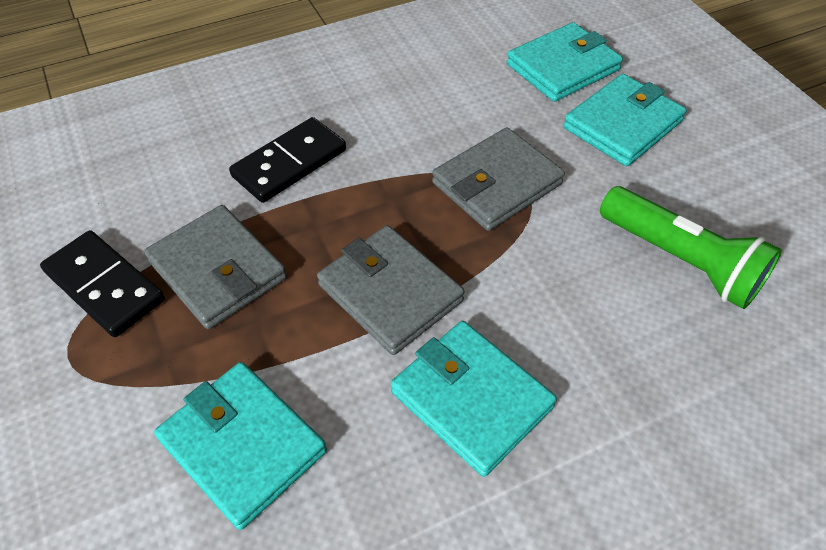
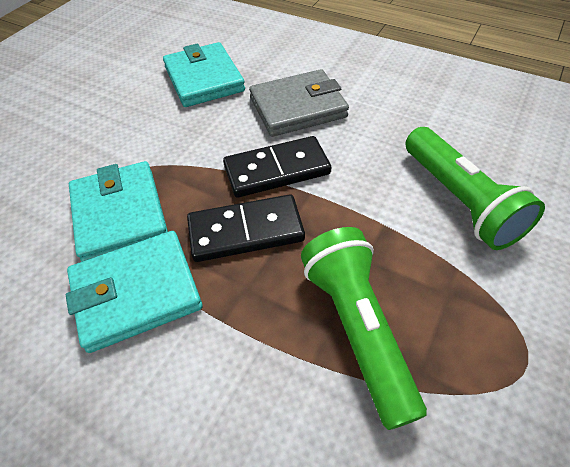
green flashlight: [600,186,782,309] = 1 -> [301,227,427,430] [405,127,545,250] = 2
grey wallet: [144,205,287,329] [317,225,464,355] [432,127,565,231] = 3 -> [249,69,349,137] = 1
turquoise wallet: [154,362,327,530] [391,321,557,477] [507,22,623,102] [563,74,686,166] = 4 -> [66,231,203,353] [69,161,168,262] [163,42,245,107] = 3

